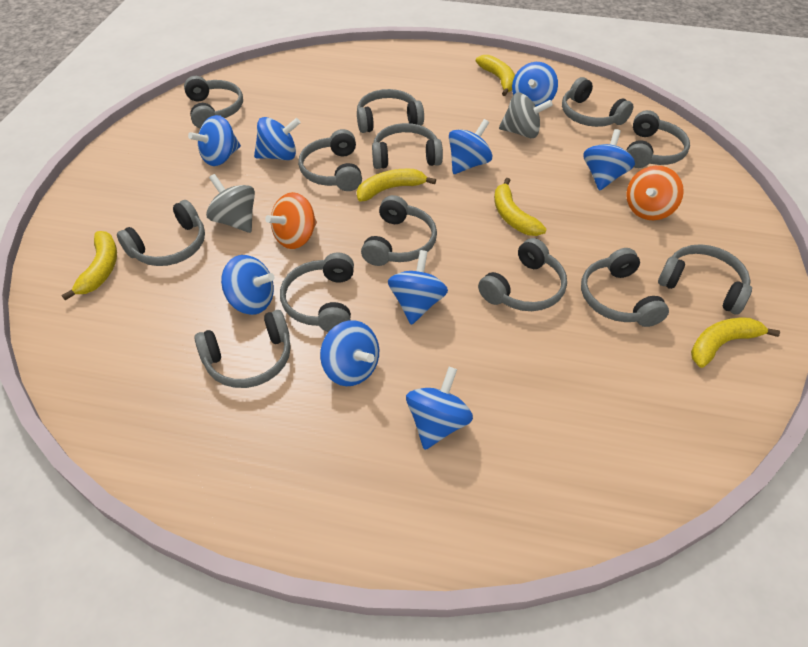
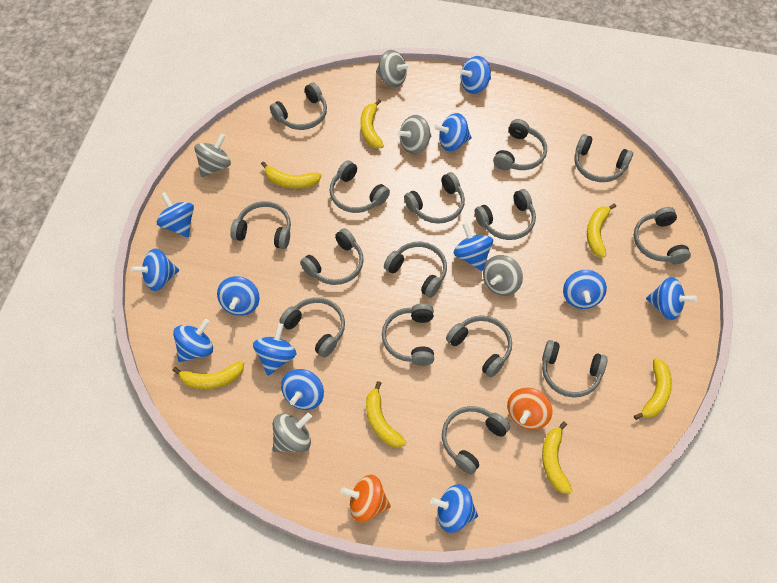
blue spinning top: [188,115,241,166] [221,255,275,315] [254,117,301,160] [320,320,379,386] [388,250,448,325] [406,367,473,450] [449,119,492,174] [512,62,558,107] [583,129,635,191] = 9 -> [131,248,179,291] [157,192,194,238] [173,319,213,362] [217,276,260,316] [253,323,296,376] [281,369,324,410] [430,484,478,533] [434,113,472,151] [454,223,493,271] [459,56,491,94] [563,270,607,309] [646,277,697,320] = 12
grey headphones: [117,200,205,266] [184,76,243,128] [194,310,291,388] [280,252,354,332] [298,129,362,191] [357,89,424,133] [361,195,437,266] [372,123,443,169] [478,238,567,311] [562,77,633,127] [581,248,669,327] [626,110,690,168] [658,244,752,315] = 13 -> [230,201,291,249] [270,82,327,130] [279,297,345,358] [300,228,364,285] [330,160,390,213] [382,303,434,366] [384,242,447,298] [404,172,465,224] [442,406,510,475] [446,315,512,377] [475,189,536,240] [493,119,547,170] [542,340,608,398] [574,134,633,182] [633,207,691,264] = 15
grey spinning top: [206,174,255,233] [499,93,553,138] = 2 -> [194,134,231,177] [273,413,312,452] [376,50,411,88] [397,115,431,154] [483,255,523,296] = 5
yellow banana: [61,231,117,300] [357,169,436,202] [476,55,515,96] [494,178,546,236] [691,318,780,368] = 5 -> [172,361,244,389] [261,161,322,189] [360,99,384,149] [366,381,406,448] [542,421,572,494] [587,203,616,258] [634,358,672,420] = 7

